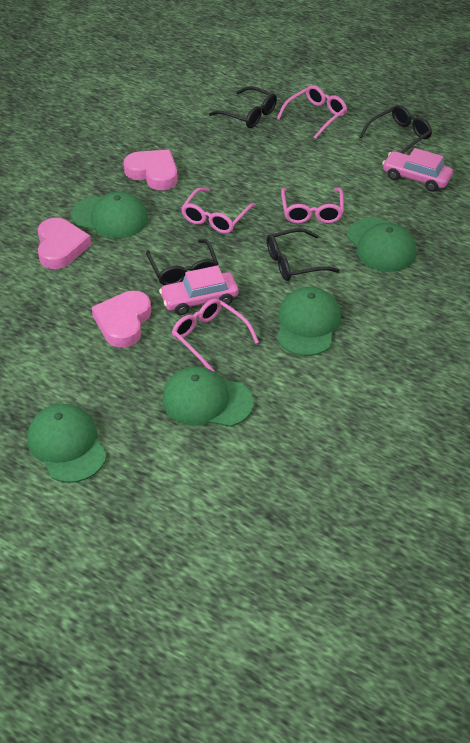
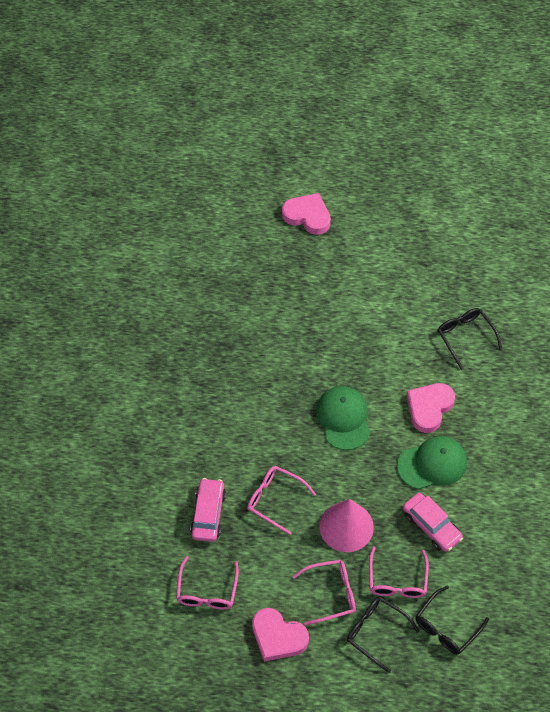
black glasses: [146,239,218,285] [209,86,277,128] [267,228,340,281] [359,105,432,154] = 4 -> [347,597,420,673] [415,586,489,655] [438,308,502,370] = 3
green cap: [27,404,107,483] [71,191,148,238] [162,366,254,427] [277,287,341,356] [347,218,416,272] = 5 -> [316,386,370,450] [397,436,467,489] = 2
pink cone: none = 0 -> [319,499,374,552] = 1

